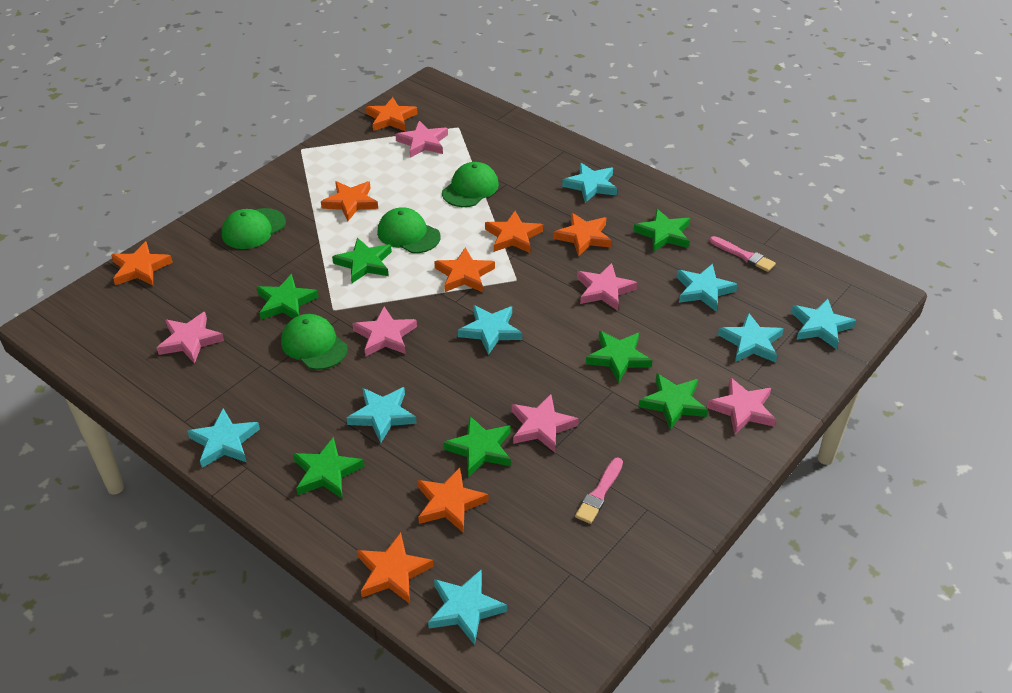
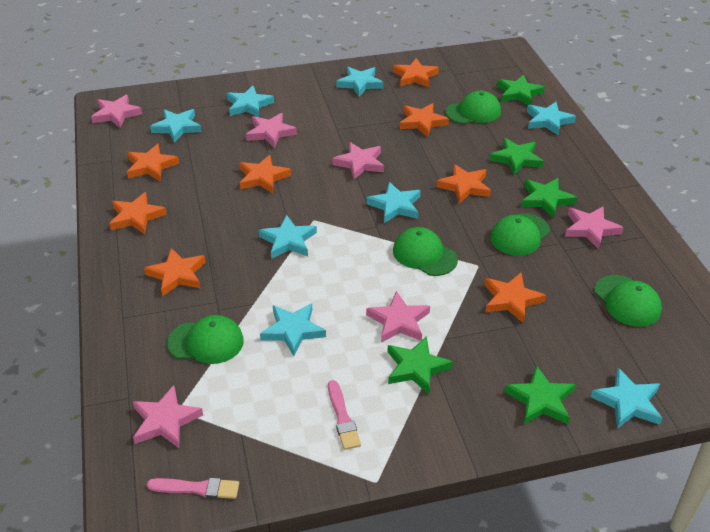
green cap: [222,208,286,249] [281,314,348,370] [377,207,440,253] [442,162,499,207] = 4 -> [167,315,244,364] [393,227,458,276] [446,91,501,124] [490,213,550,256] [594,275,662,327] = 5
green star: [256,274,319,320] [293,437,364,498] [332,238,392,283] [443,416,511,477] [586,331,653,383] [633,209,690,252] [638,373,708,430] = 7 -> [388,336,453,394] [490,138,544,175] [497,75,545,105] [504,365,575,425] [521,178,577,218] = 5

